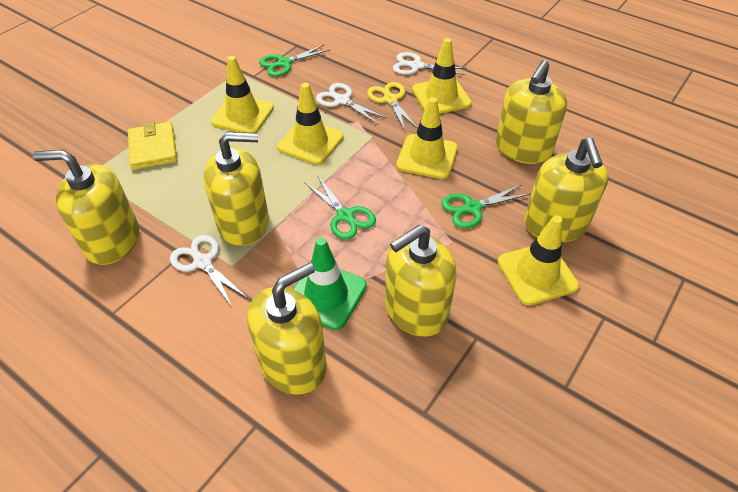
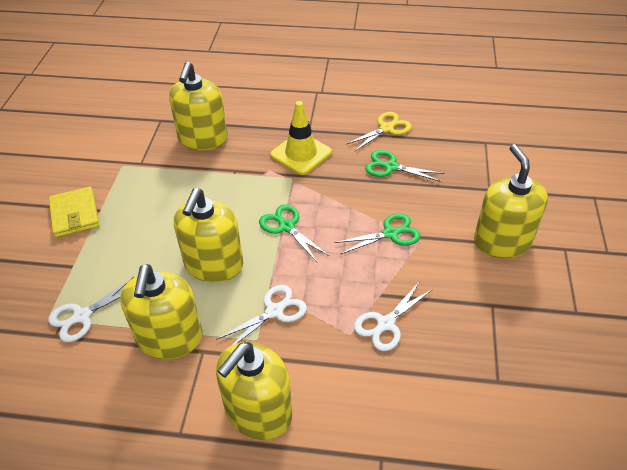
green traffic cone: [293,237,367,330] = 1 -> none = 0
yellow soap dispenser: [33,150,139,265] [203,132,269,246] [247,263,327,395] [385,225,456,337] [496,60,567,164] [524,137,609,243] = 6 -> [120,264,203,359] [169,62,228,150] [174,188,243,282] [216,342,292,440] [474,144,548,258] = 5
yellow traffic cone: [211,56,274,133] [277,83,344,165] [396,97,458,179] [412,38,472,114] [498,215,579,306] = 5 -> [270,101,332,175] = 1

